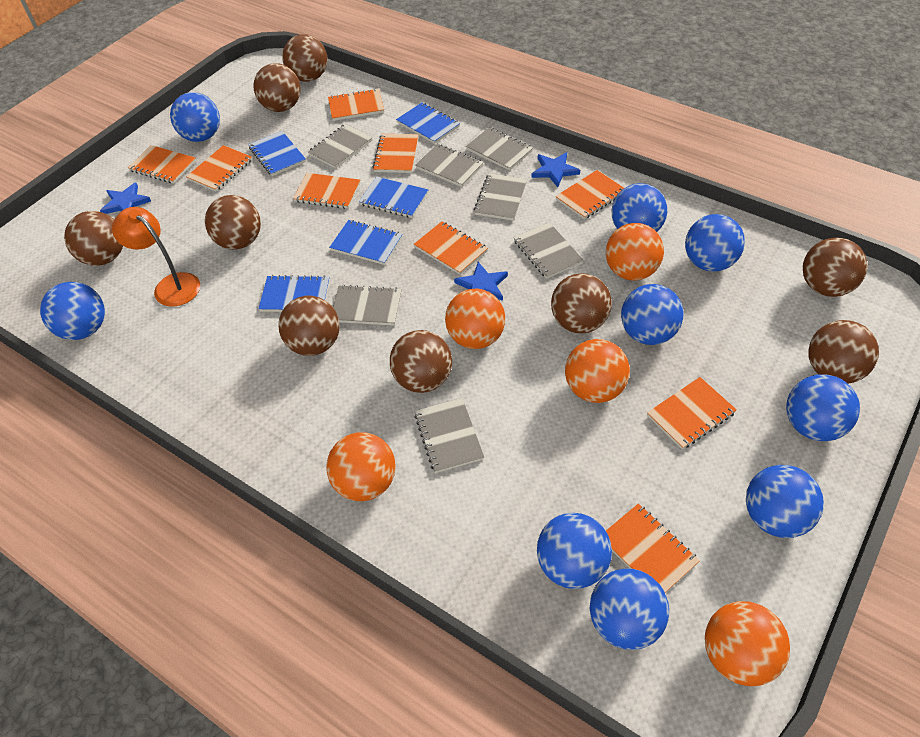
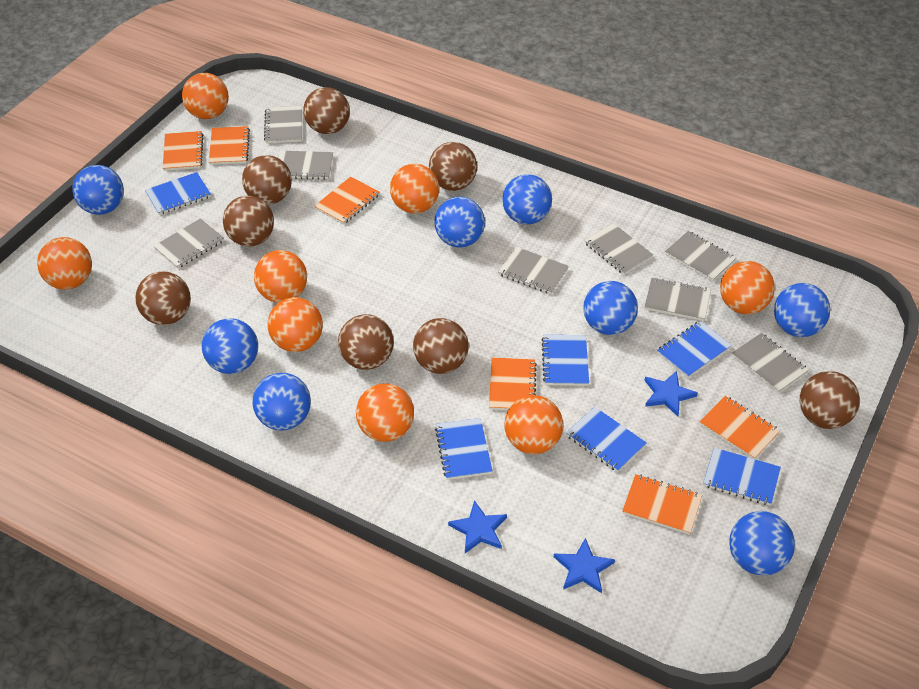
blue ball: [40,282,105,340] [170,92,220,142] [537,513,612,589] [590,568,669,650] [612,183,667,232] [621,284,684,345] [685,214,745,272] [746,465,824,538] [786,374,860,441] = 9 -> [72,165,124,215] [202,318,258,374] [253,373,311,431] [434,197,485,248] [502,174,552,224] [583,281,638,335] [729,511,795,575] [774,283,830,337] = 8
blue notebook: [248,131,306,176] [258,275,330,312] [329,220,403,265] [359,177,428,218] [396,102,460,144] = 5 -> [145,172,211,215] [435,418,493,480] [541,335,589,386] [566,407,647,472] [657,321,732,378] [703,448,781,505] = 6
brown ball: [64,211,123,266] [205,195,261,250] [253,63,301,112] [278,296,340,356] [282,34,327,82] [390,330,452,393] [551,273,612,333] [803,237,867,297] [808,320,879,384] = 9 -> [135,271,191,325] [223,196,274,246] [242,155,292,205] [303,87,350,134] [338,314,394,370] [413,318,469,374] [429,142,477,191] [800,371,860,429] = 8
grey notebook: [308,124,373,169] [333,285,402,326] [414,398,484,473] [415,144,484,187] [466,127,533,171] [474,173,527,221] [514,222,583,279] = 7 -> [153,218,224,269] [264,106,302,144] [278,151,333,180] [498,247,569,294] [584,223,653,275] [644,278,711,321] [665,231,736,282] [732,333,809,393] = 8
orange ball: [326,432,396,501] [445,289,505,349] [565,339,630,403] [606,223,664,281] [705,601,790,686] = 5 -> [37,237,92,290] [182,73,229,119] [254,250,307,303] [268,297,323,352] [356,383,414,442] [390,164,439,213] [504,395,563,454] [720,261,775,314] = 8
orange lamp: [112,207,200,307] = 1 -> none = 0
orange notebook: [128,145,196,184] [186,145,252,192] [293,173,360,209] [328,88,384,121] [373,134,418,173] [414,221,488,275] [555,170,624,219] [606,503,700,593] [647,377,737,449] = 9 -> [163,131,203,171] [209,126,250,165] [314,177,379,225] [489,358,537,410] [622,474,702,535] [699,396,780,459] = 6

